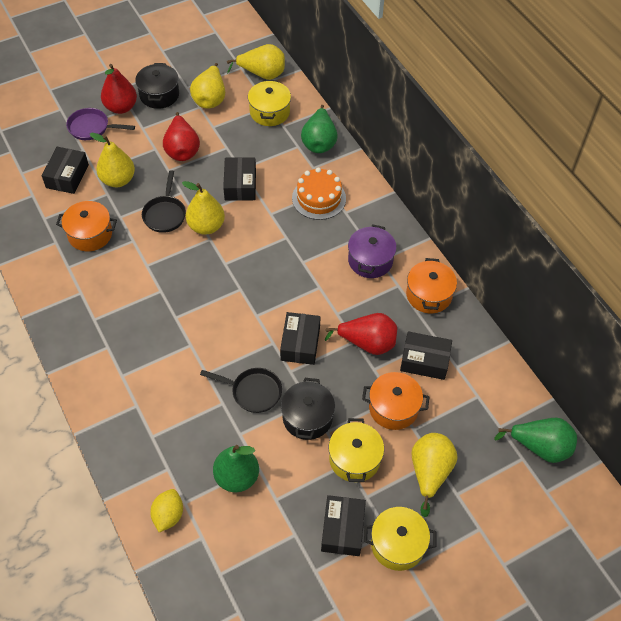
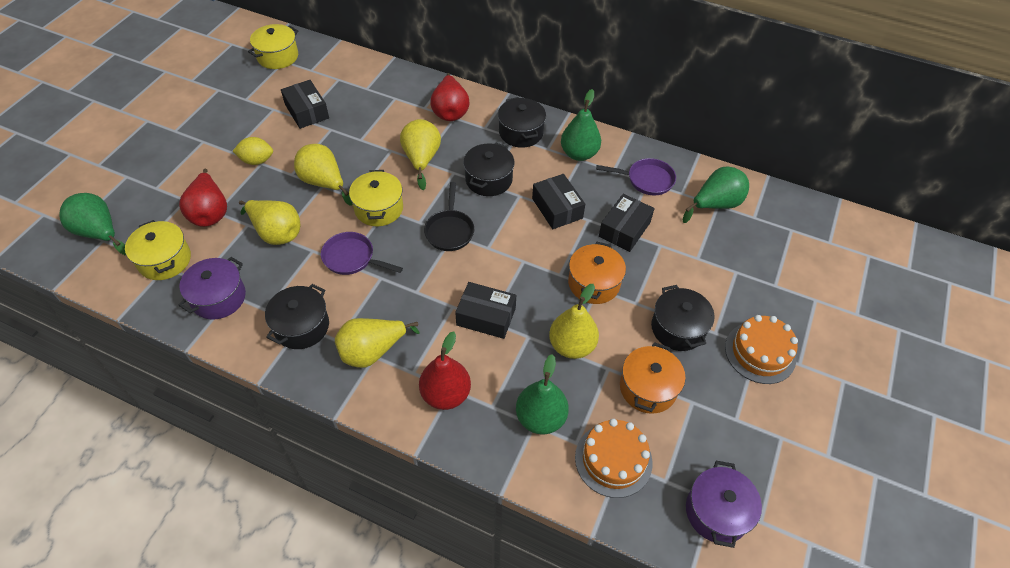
black box: [42,147,89,194] [223,157,256,201] [280,312,321,365] [321,495,366,556] [400,331,452,380] = 5 -> [281,80,329,129] [455,282,516,339] [532,174,585,229] [599,194,655,252] = 4
black pan: [142,171,186,233] [200,368,282,413] = 2 -> [424,182,474,251] = 1
black pot: [135,63,179,109] [281,378,335,440] = 2 -> [265,284,329,349] [463,142,515,196] [498,97,546,148] [651,285,715,351] = 4
green pear: [213,445,259,492] [301,105,337,153] [494,418,577,463] = 3 -> [59,193,126,255] [516,354,569,435] [561,89,601,161] [683,167,749,223] = 4
orange cake: [292,167,346,220] = 1 -> [575,419,652,498] [725,315,798,384] = 2
orange pot: [56,201,117,251] [362,372,429,430] [406,258,457,314] = 3 -> [568,242,626,304] [620,342,685,414] = 2
purple pan: [66,108,135,140] = 1 -> [321,232,403,275] [596,158,676,195] = 2
purple pot: [348,224,397,278] = 1 -> [178,257,246,320] [686,461,762,548] = 2

